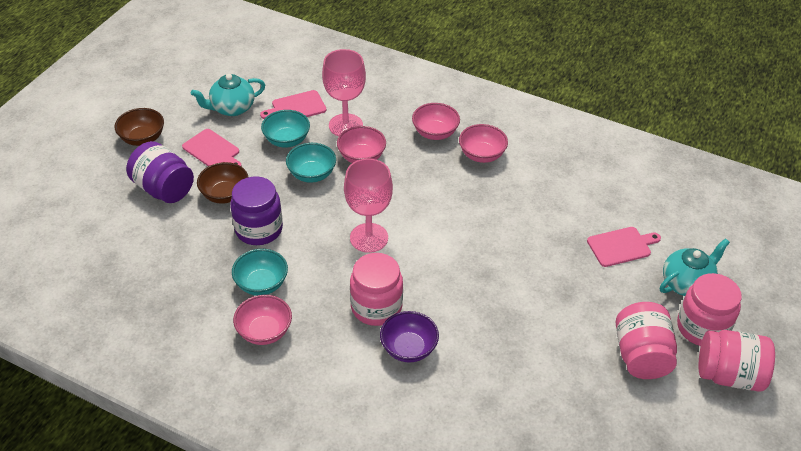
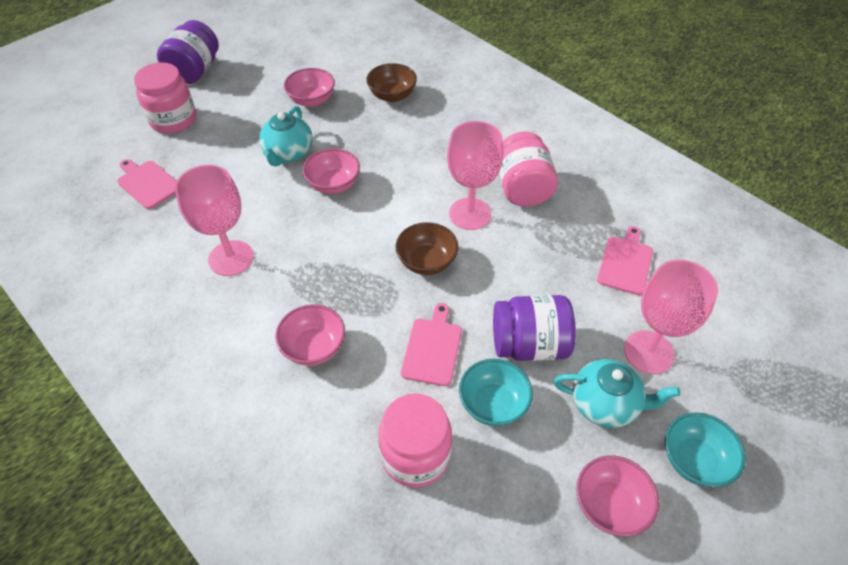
pink goblet: [322,49,366,136] [344,159,393,253] = 2 -> [175,165,254,276] [447,121,503,230] [624,259,718,374] = 3
pink jar: [350,253,403,326] [616,302,677,379] [677,273,742,346] [699,330,775,392] = 4 -> [134,62,196,134] [378,394,452,488] [499,131,558,207] = 3
purple bowl: [380,311,439,363] = 1 -> none = 0
turquoise bowl: [232,249,288,296] [261,110,310,148] [286,143,336,183] = 3 -> [459,359,533,426] [665,413,746,487] = 2

